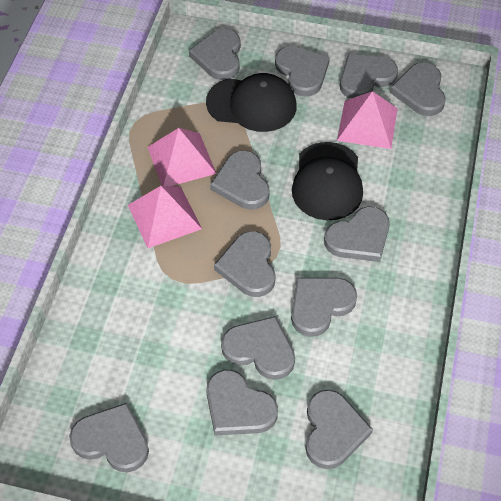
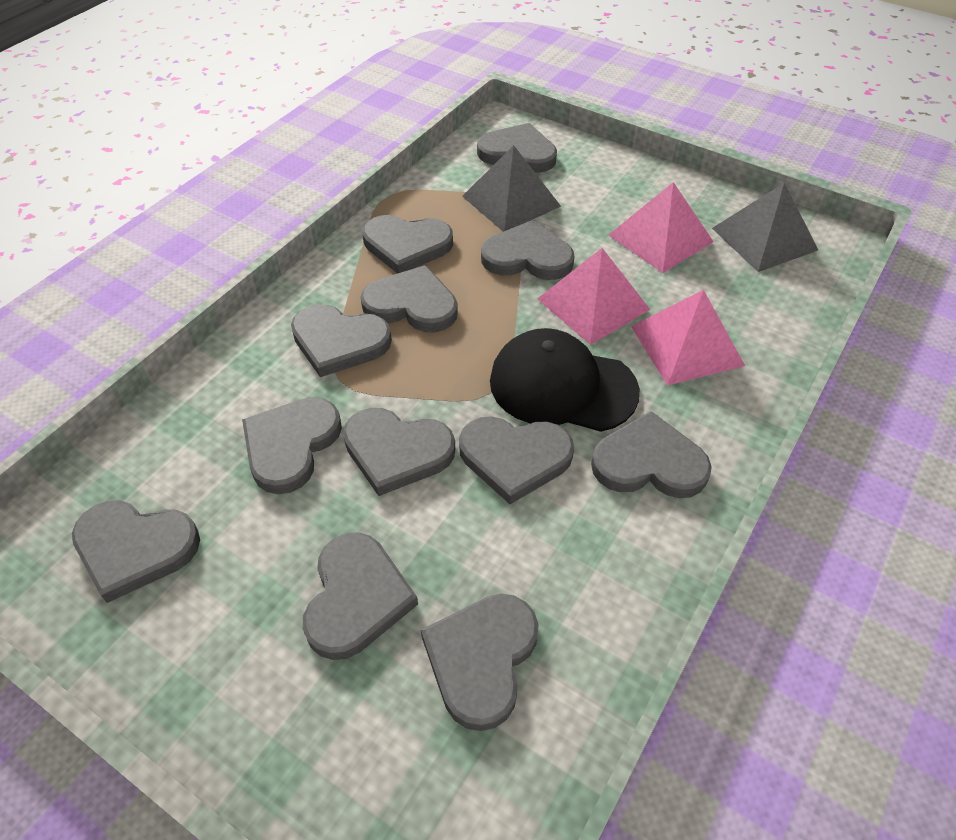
black cap: [206,73,297,132] [292,142,363,220] = 2 -> [490,328,640,432] = 1
grey pyramid: none = 0 -> [462,145,561,232] [712,183,818,272] = 2

